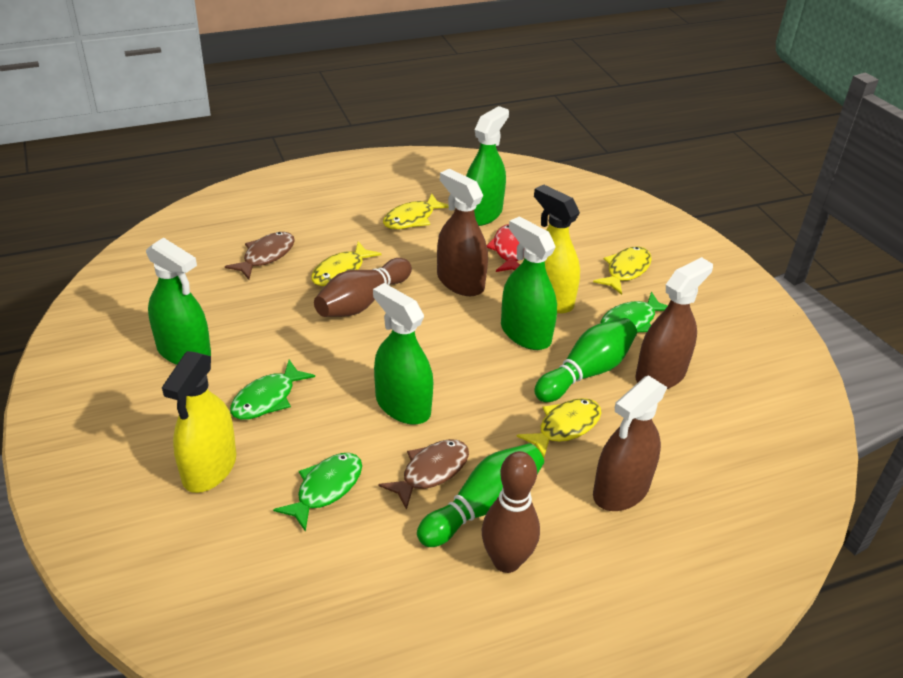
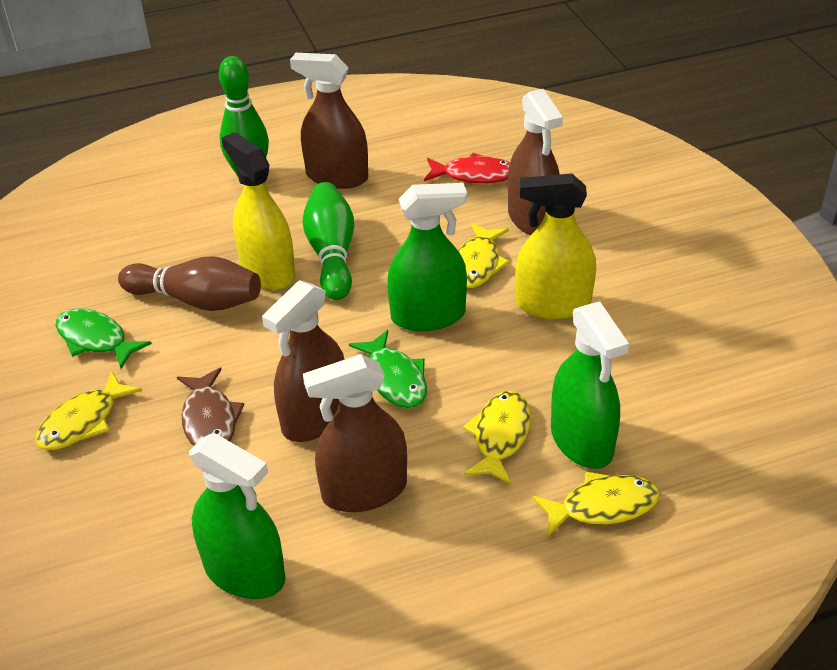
brown bowling pin: [314,258,412,317] [482,451,540,573] = 2 -> [118,257,261,311] = 1
brown fish: [225,232,295,279] [378,439,469,510] = 2 -> [177,368,244,446] = 1
brown spray bottle: [437,168,488,296] [593,375,667,511] [635,257,713,389] = 3 -> [262,280,345,442] [290,53,368,189] [303,354,407,512] [508,89,563,235] = 4
green fish: [230,360,315,420] [273,453,362,532] [601,292,667,333] = 3 -> [56,308,152,369] [349,330,427,408] = 2
green spray bottle: [146,237,211,365] [373,283,433,424] [466,106,509,226] [501,216,557,350] = 4 -> [189,433,286,599] [387,183,467,331] [551,301,629,469] = 3

